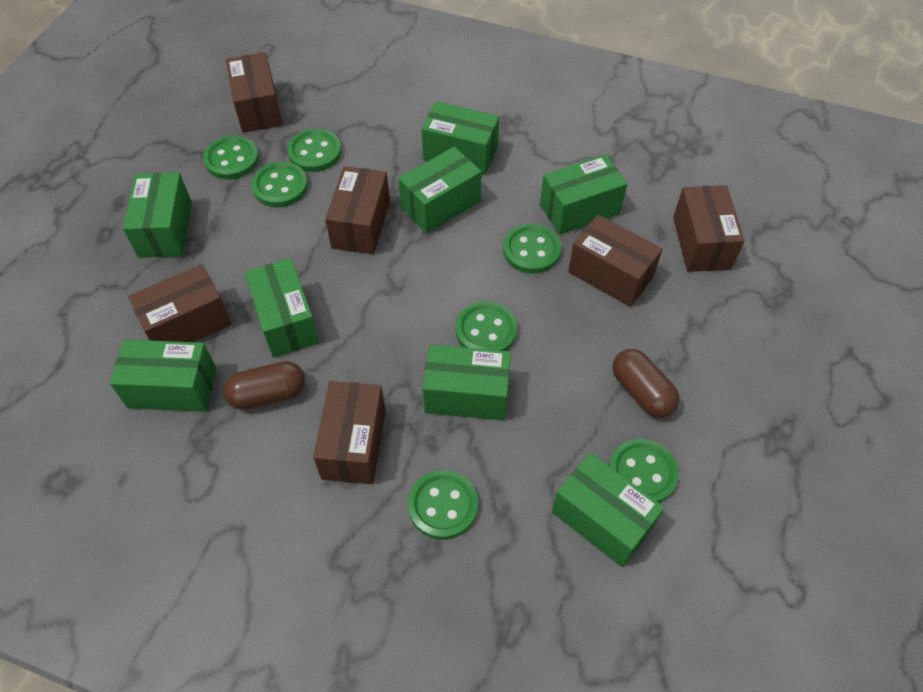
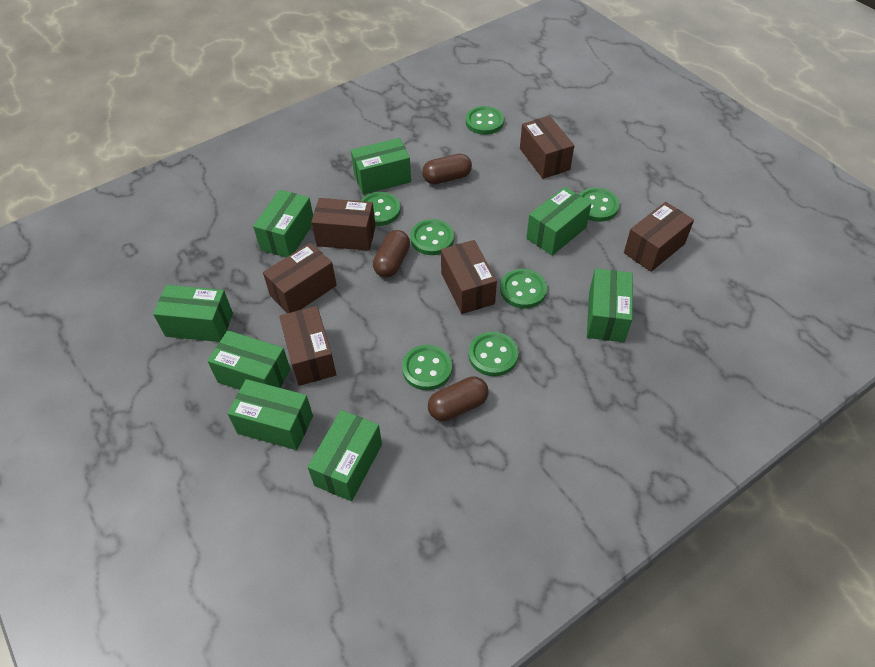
brown capsule: [223,361,305,410] [612,349,680,418] = 2 -> [373,230,410,278] [422,154,472,184] [428,376,489,421] = 3

